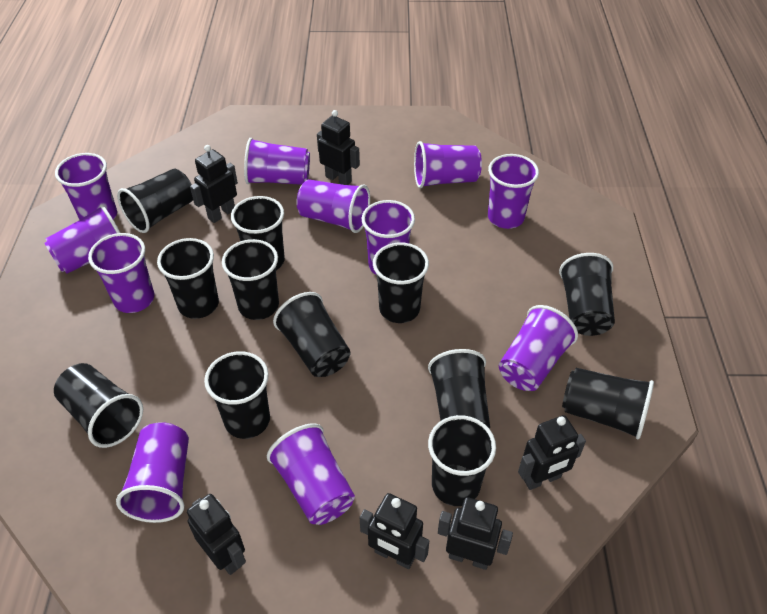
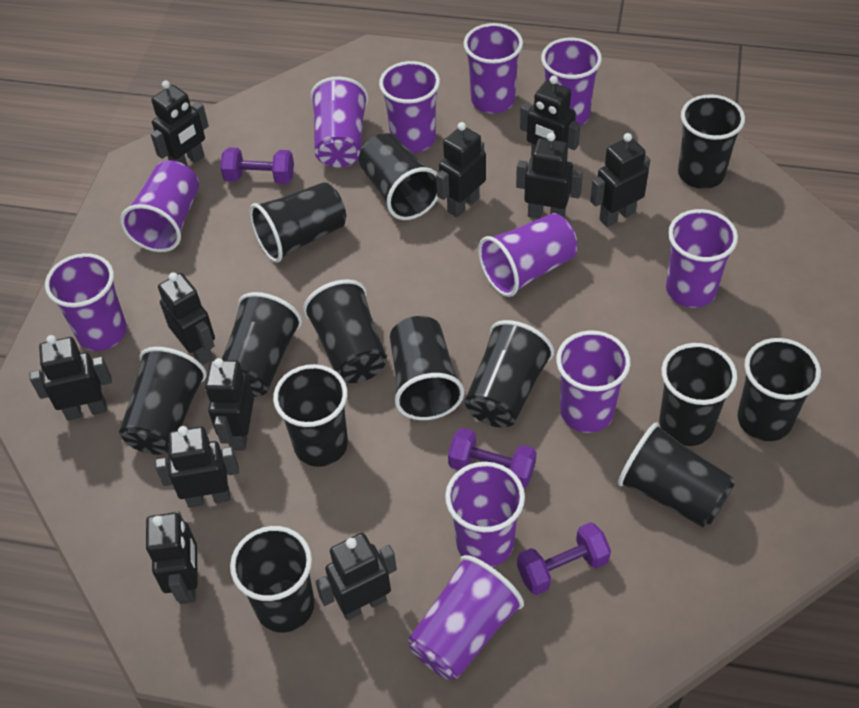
black cup: [54,363,143,448] [117,169,193,233] [157,238,219,319] [204,351,270,439] [222,239,279,320] [231,196,285,270] [273,292,350,377] [373,242,429,323] [428,349,490,429] [428,415,496,506] [559,253,615,336] [562,368,654,440] = 12 -> [119,347,207,455] [222,292,302,397] [230,526,315,633] [250,182,346,263] [273,364,348,467] [303,280,387,383] [359,133,439,220] [390,316,464,420] [465,320,554,427] [618,422,735,527] [659,343,737,446] [678,94,745,189] [737,338,821,441] = 13
black robot: [187,494,246,575] [190,145,238,223] [317,110,360,185] [360,493,429,569] [438,497,513,570] [518,415,586,490] = 6 -> [29,335,112,420] [146,511,198,604] [151,80,209,166] [155,426,239,508] [158,272,215,365] [205,358,254,451] [316,533,397,621] [436,122,486,217] [516,132,583,219] [520,76,581,157] [590,133,650,227] = 11
purple dumbbell: none = 0 -> [220,147,294,184] [448,428,537,488] [517,522,611,595] = 3

